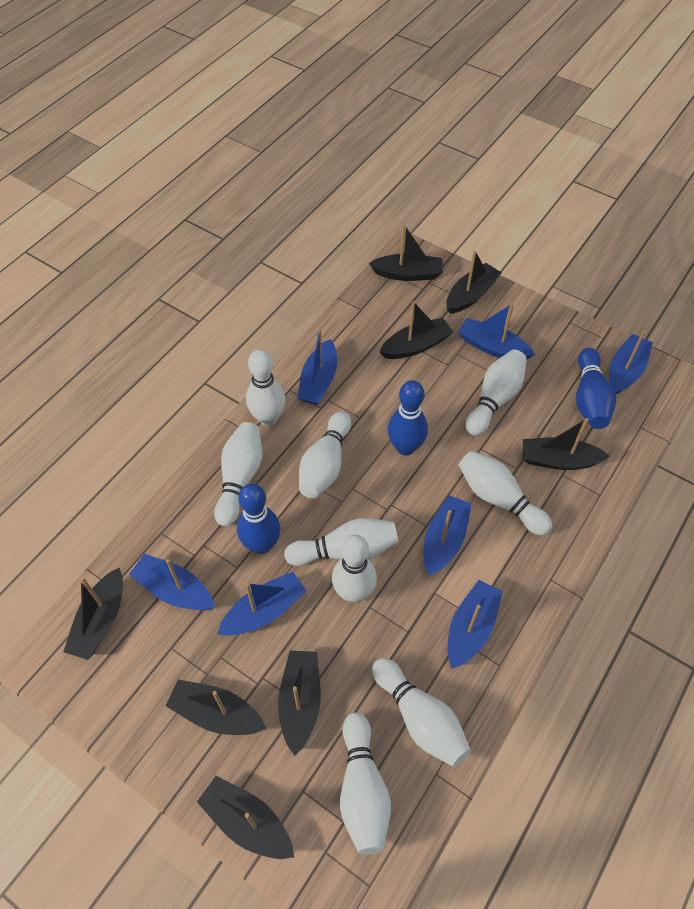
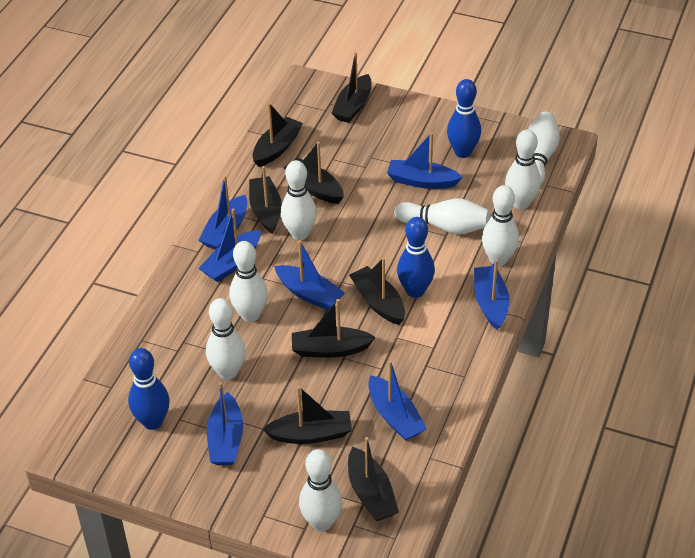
white bowling pin: [214,422,262,526] [246,349,286,426] [284,518,399,566] [299,412,351,498] [332,535,377,602] [340,713,391,855] [372,658,471,767] [459,450,552,536] [465,349,527,436] = 9 -> [206,298,246,380] [230,241,268,322] [281,160,317,240] [299,449,342,531] [395,198,490,234] [482,185,519,266] [505,130,541,209] [528,112,560,184] = 8

